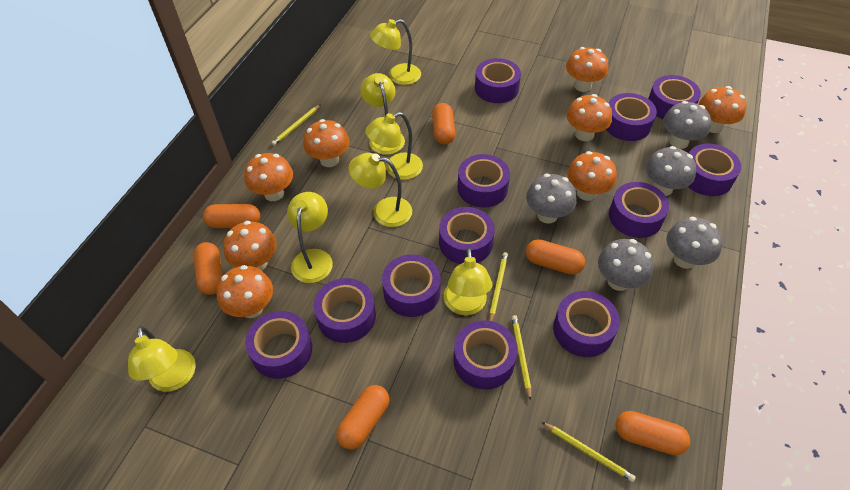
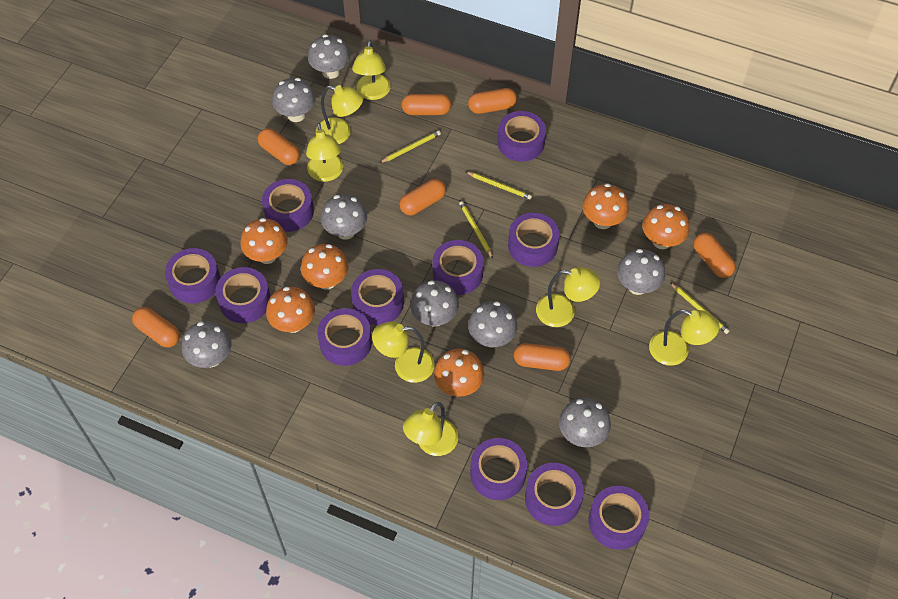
grey mushroom: [526,174,576,224] [598,239,654,291] [646,146,696,196] [663,101,711,149] [667,217,722,269] = 5 -> [182,321,231,368] [272,78,316,122] [308,34,350,79] [321,194,367,240] [410,281,459,327] [468,301,517,348] [559,398,611,447] [617,249,665,295] = 8
orange capsule: [193,242,223,295] [203,204,260,228] [336,385,390,450] [432,103,456,145] [526,239,585,275] [615,411,690,455] = 6 -> [132,307,180,348] [258,128,300,165] [399,179,446,215] [402,94,451,115] [468,88,517,114] [514,343,570,371] [693,233,736,278] = 7
orange mushroom: [217,265,273,318] [223,221,277,271] [244,153,293,201] [303,119,350,167] [566,47,608,92] [567,94,612,141] [567,151,617,201] [699,86,746,133] = 8 -> [240,218,288,264] [266,287,315,333] [301,244,349,290] [434,349,484,397] [582,183,629,229] [643,204,689,249] = 6
purple tape: [245,311,312,379] [314,278,376,343] [382,254,441,317] [439,207,495,264] [453,320,518,390] [458,154,510,208] [475,58,521,103] [553,291,620,357] [606,93,657,141] [609,182,669,238] [648,75,701,119] [688,144,741,196] = 12 -> [165,248,220,303] [215,267,271,323] [262,179,314,232] [317,308,372,366] [351,269,404,325] [432,240,484,295] [470,438,527,500] [498,111,546,162] [508,213,560,267] [525,463,584,526] [589,486,649,550] = 11

